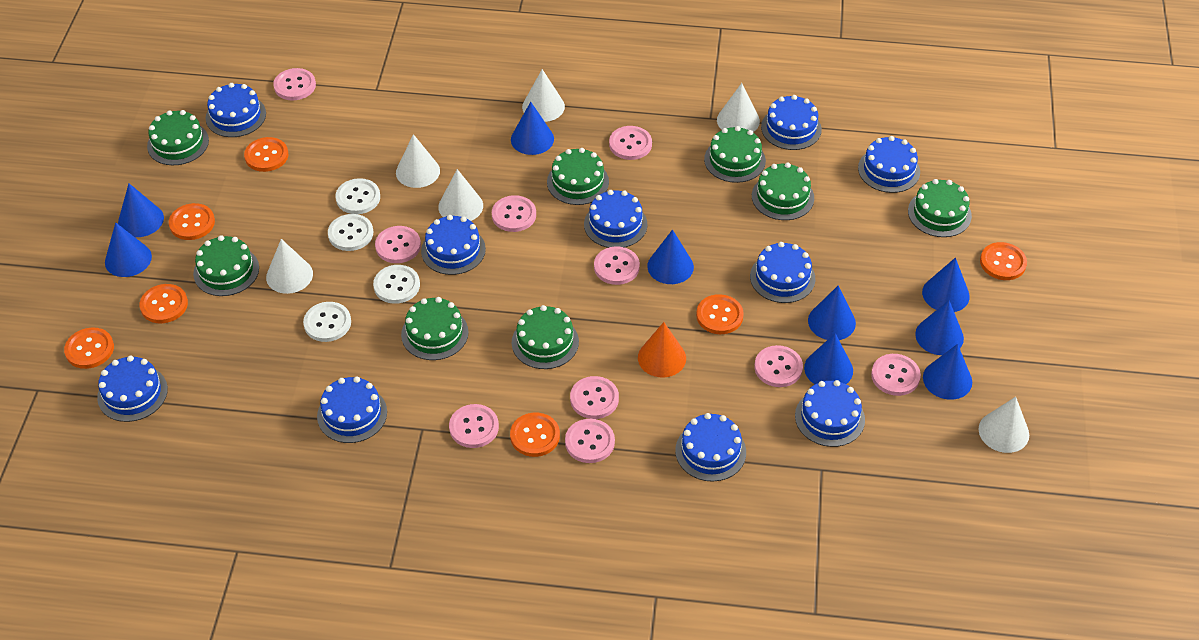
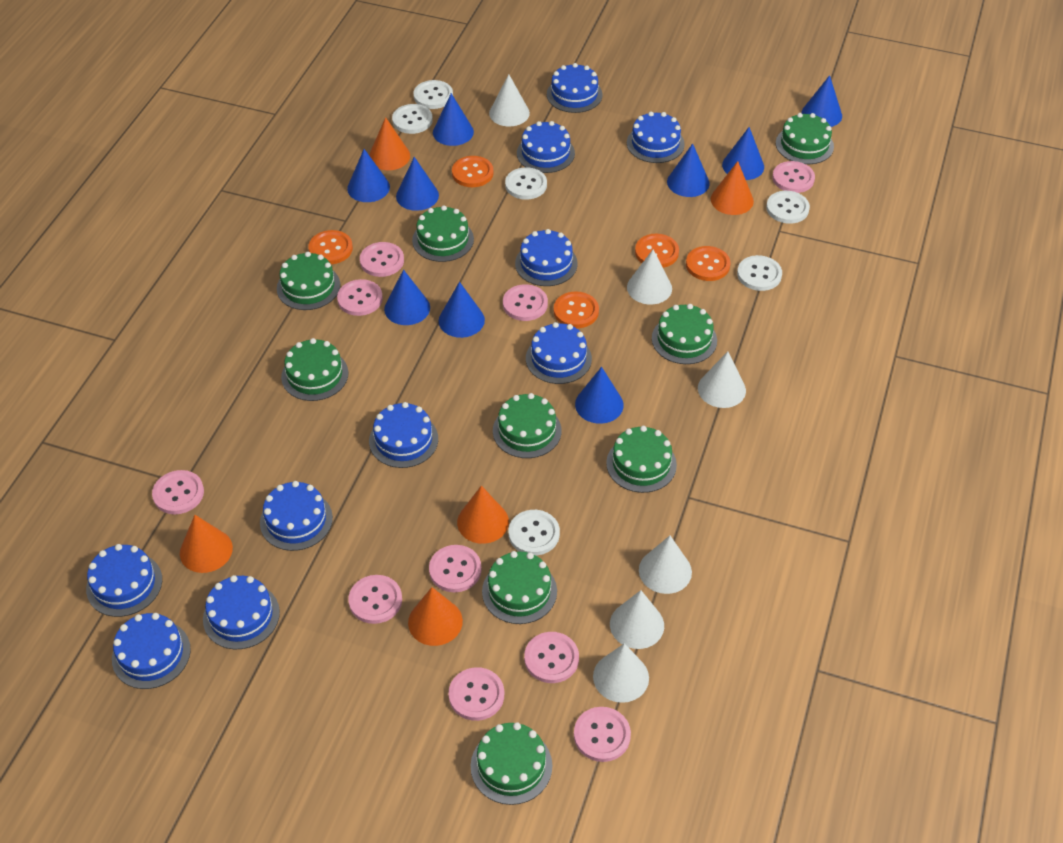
green cake: [147,110,209,165] [193,235,259,296] [401,297,469,360] [512,305,579,369] [547,148,609,205] [704,126,766,183] [752,163,814,220] [908,179,972,237] = 8 -> [277,252,340,310] [281,338,348,401] [412,205,474,262] [471,722,552,805] [482,551,557,624] [493,393,562,458] [606,426,677,493] [652,304,717,364] [776,113,834,164] = 9
orange button: [64,327,114,369] [140,284,188,323] [169,203,215,240] [244,137,288,172] [510,413,560,457] [696,294,744,334] [980,242,1027,280] = 7 -> [308,230,353,264] [452,156,494,187] [554,291,599,328] [635,234,679,268] [686,246,730,281] = 5
orange cone: [638,322,686,378] = 1 -> [180,515,233,573] [369,117,410,170] [408,587,463,646] [457,486,509,544] [711,161,754,215] = 5
white button: [303,302,351,342] [328,214,373,251] [336,178,380,214] [373,265,420,304] = 4 -> [392,104,433,134] [413,80,453,109] [505,167,547,200] [508,510,560,556] [737,255,782,291] [766,191,810,224] = 6

